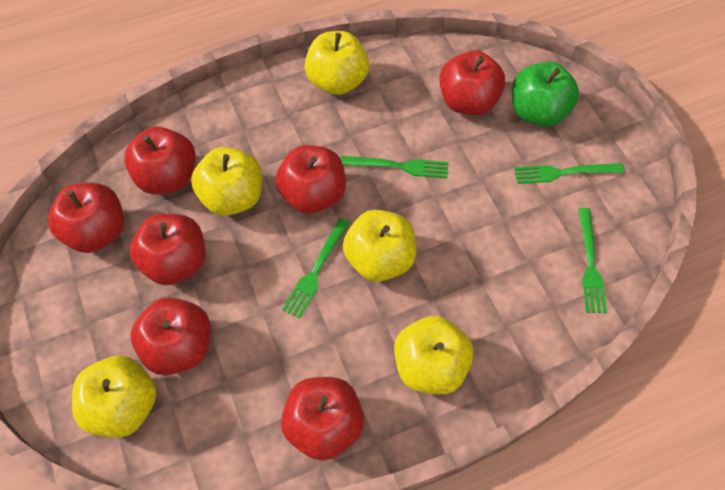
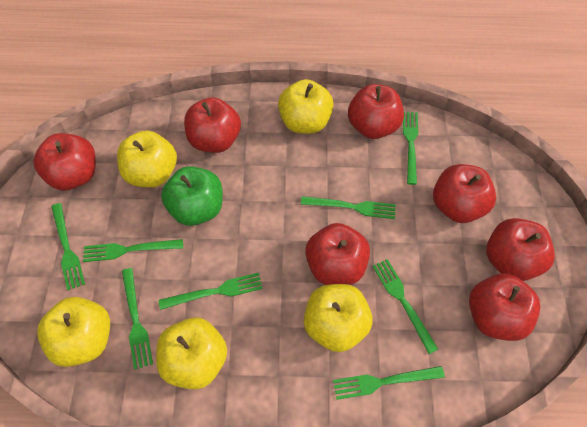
green fork: [282,218,350,319] [341,156,448,178] [514,163,624,184] [579,208,607,313] = 4 -> [51,203,85,290] [83,239,183,262] [122,268,153,369] [159,273,263,310] [301,196,396,219] [333,366,445,400] [373,259,438,354] [403,111,418,185] = 8

